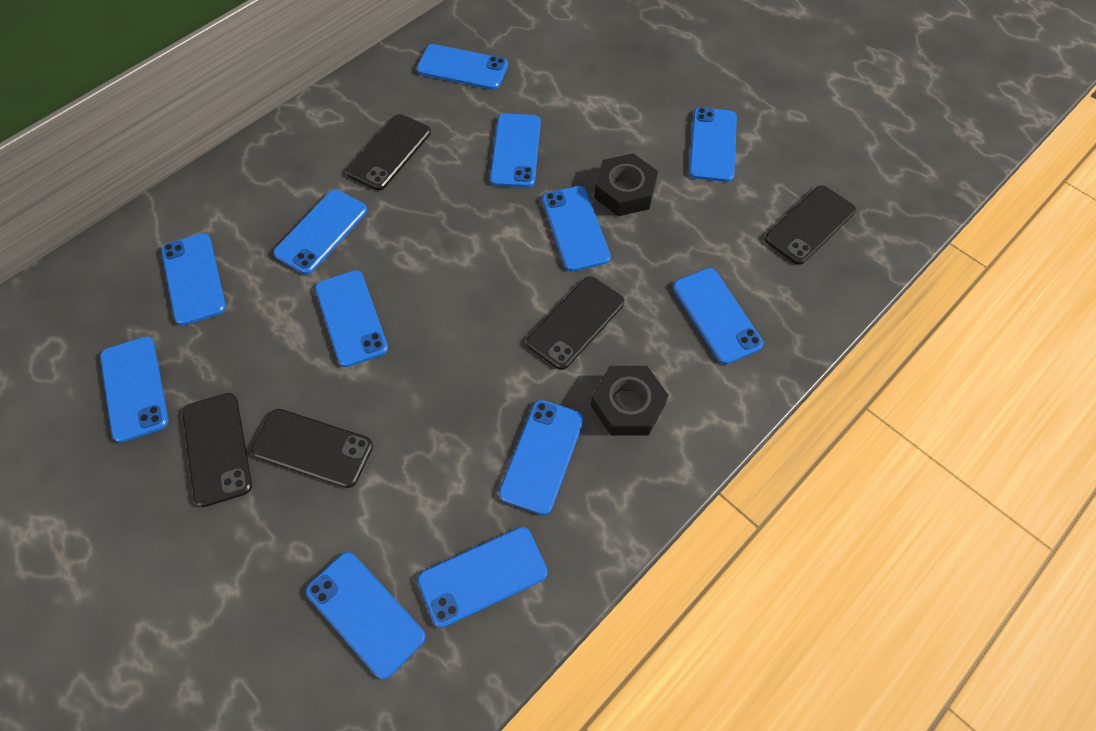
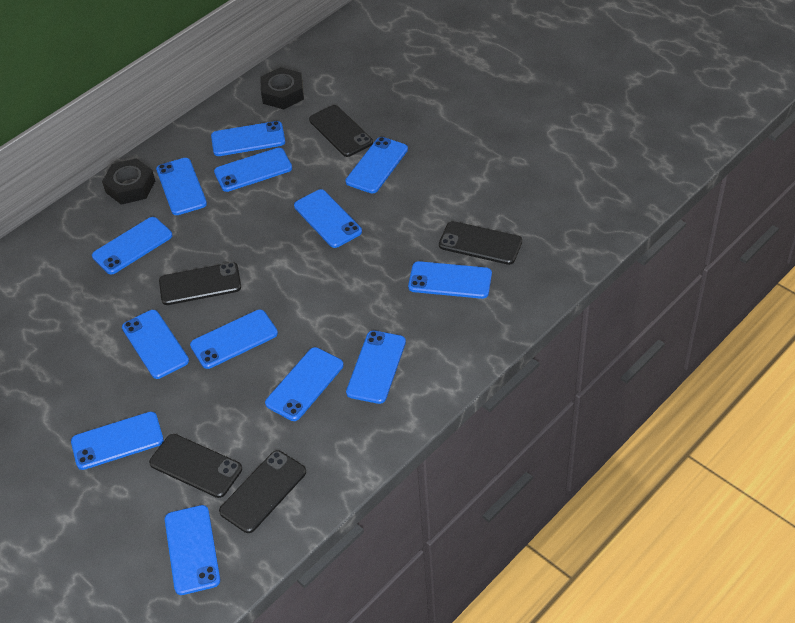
blue phone: [100,337,168,443] [161,233,226,325] [273,190,367,275] [306,552,426,679] [315,270,388,367] [417,44,508,90] [417,527,548,628] [490,114,541,188] [499,400,584,515] [542,186,611,271] [673,268,763,364] [689,107,737,182] = 12 -> [71,412,164,470] [92,217,172,274] [122,310,189,379] [156,158,207,215] [165,505,220,595] [190,309,278,369] [211,121,285,156] [214,148,292,192] [265,347,344,421] [294,189,362,248] [346,137,408,193] [346,330,406,404] [408,261,492,299] = 13

